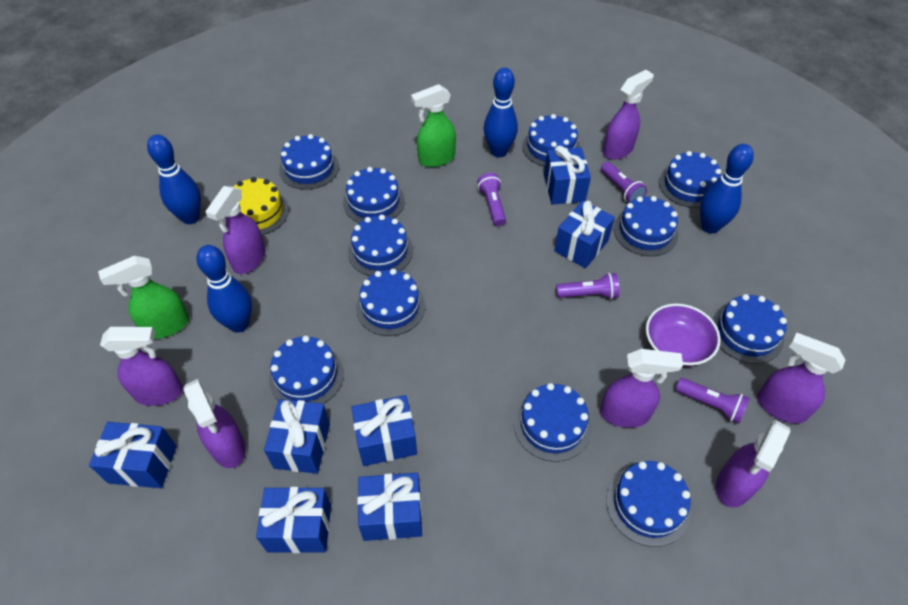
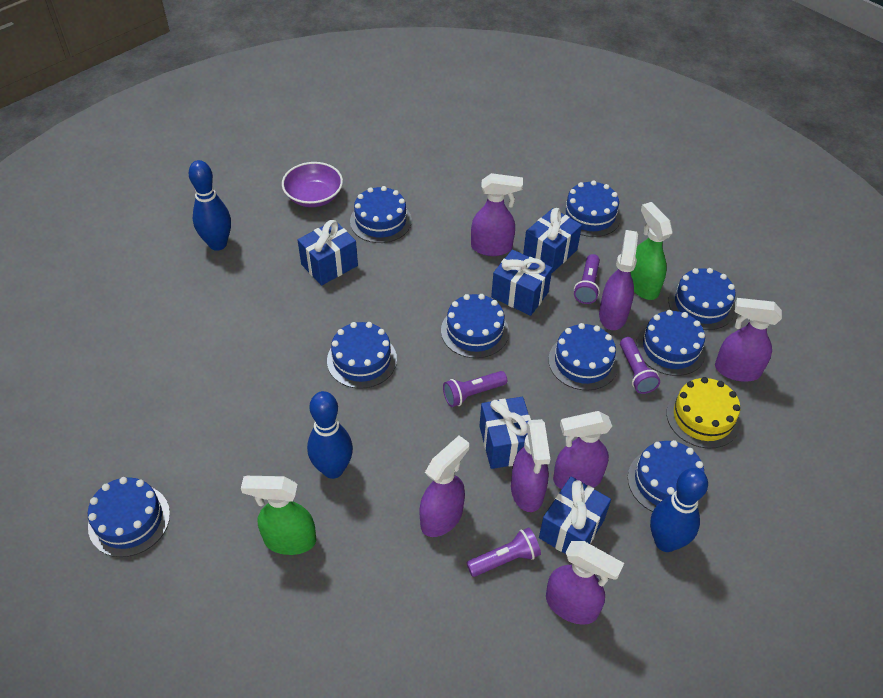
blue bowling pin: [147,134,201,224] [196,245,252,333] [484,68,518,157] [700,144,754,234] = 4 -> [189,160,231,251] [307,391,353,479] [650,468,708,552] = 3
blue cake: [269,336,344,404] [279,134,339,190] [343,167,405,223] [348,215,413,276] [356,269,425,336] [514,383,592,462] [522,114,580,167] [606,461,691,547] [614,196,678,256] [659,151,721,208] [712,294,787,364] = 11 -> [88,477,170,557] [327,322,397,389] [350,186,412,243] [441,294,509,358] [548,323,618,390] [560,180,621,237] [628,440,705,512] [636,310,706,376] [668,268,735,330] = 9
blue gift: [89,422,177,488] [256,487,331,553] [264,399,330,474] [351,395,417,466] [357,473,422,541] [544,146,591,204] [554,201,615,268] = 7 -> [298,220,358,286] [479,397,531,469] [491,250,552,316] [523,208,582,273] [539,477,611,554] = 5

